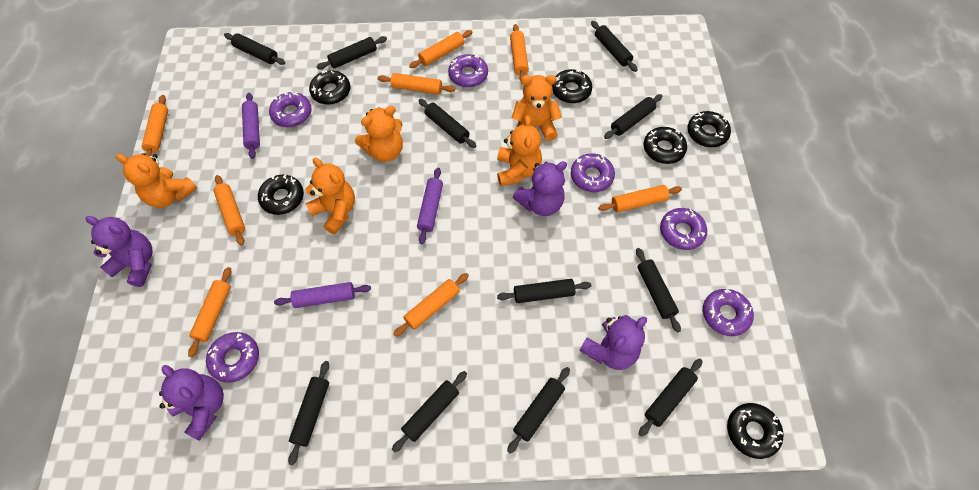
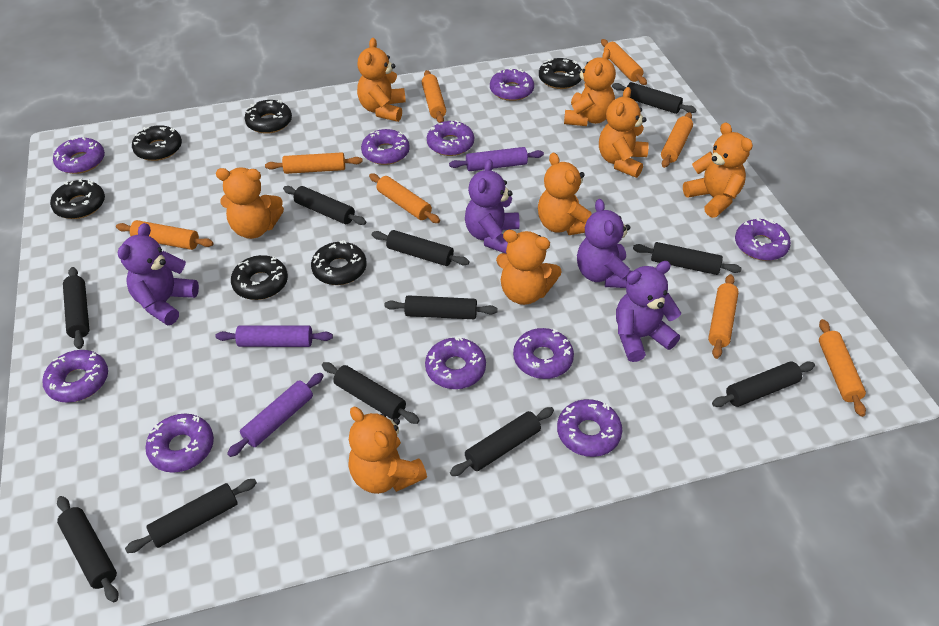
orange teddy bear: [116,153,197,208] [305,158,355,234] [355,106,403,162] [497,115,542,186] [511,75,562,141] = 5 -> [216,167,284,239] [348,407,427,494] [357,38,406,122] [496,230,562,305] [538,153,592,235] [564,49,616,126] [599,87,649,178] [683,122,753,218] = 8
purple donut: [206,332,259,383] [269,91,312,127] [448,54,488,87] [571,153,615,192] [660,208,707,250] [703,289,754,336] = 6 -> [43,350,108,403] [53,137,105,174] [145,413,214,473] [361,129,410,165] [425,336,486,389] [427,120,474,156] [490,68,534,101] [513,328,574,379] [557,399,622,457] [735,217,791,261] = 10

